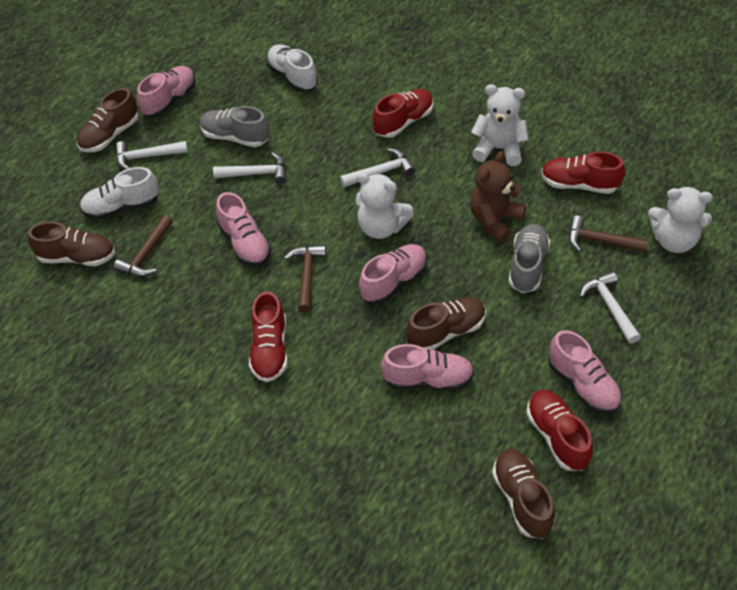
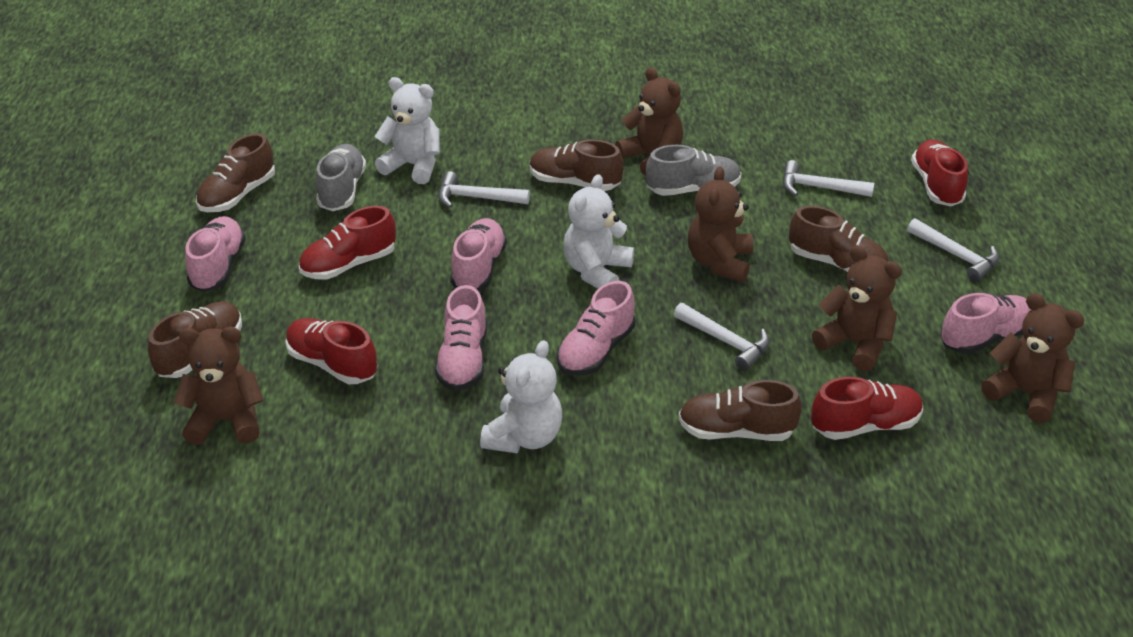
brown hammer: [114,215,173,277] [284,245,326,313] [569,215,648,252] = 3 -> none = 0
brown shoe: [28,222,115,266] [77,88,139,152] [406,297,486,350] [492,449,555,539] = 4 -> [148,301,242,378] [196,133,275,212] [530,140,623,191] [678,380,802,441] [789,206,889,272] = 5
brown teddy bear: [470,151,526,243] = 1 -> [174,327,264,445] [615,67,683,176] [688,166,753,282] [812,245,902,371] [981,293,1084,423] = 5
white shoe: [80,167,159,220] [267,44,318,92] = 2 -> none = 0

